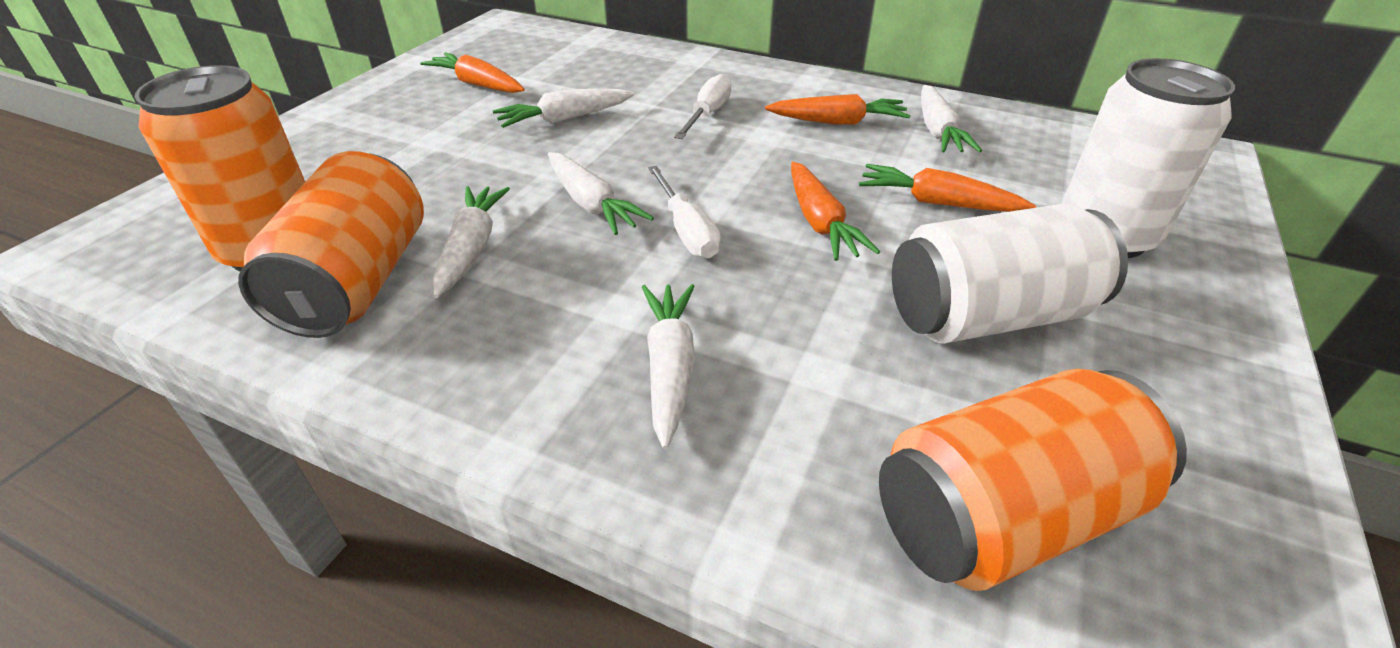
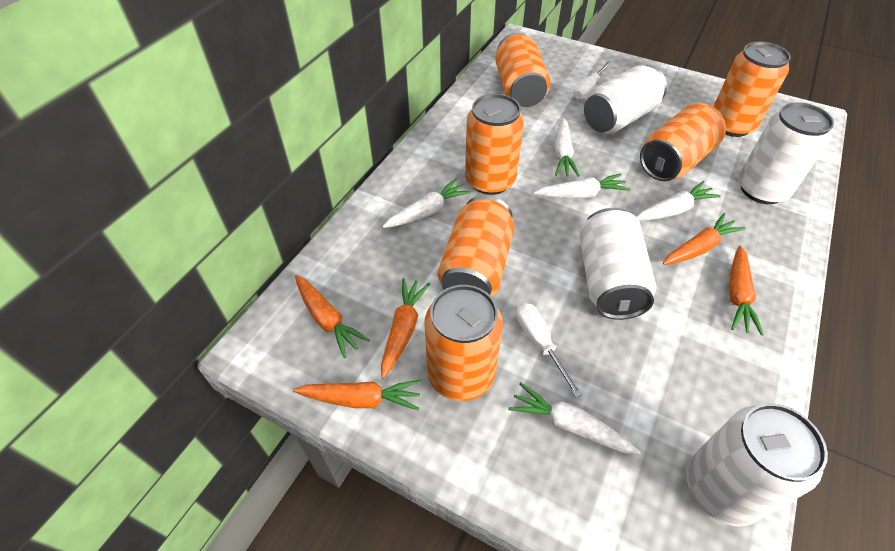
orange can: [135,65,305,271] [238,151,424,338] [879,369,1187,591] = 3 -> [425,285,503,401] [438,195,515,297] [465,94,524,195] [495,33,551,107] [640,103,726,181] [713,41,791,137] = 6
orange carrot: [420,52,525,93] [765,94,911,125] [791,162,880,261] [859,164,1036,212] = 4 -> [293,380,421,411] [295,275,370,358] [381,278,430,378] [663,213,745,265] [729,245,764,336] = 5
white can: [892,204,1128,344] [1061,58,1235,258] = 2 -> [579,208,656,320] [584,65,667,134] [686,403,828,526] [738,102,834,204] = 4

